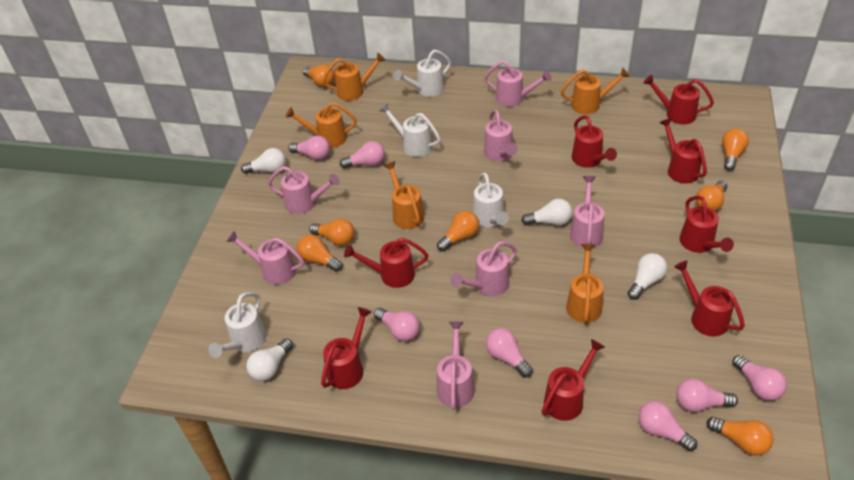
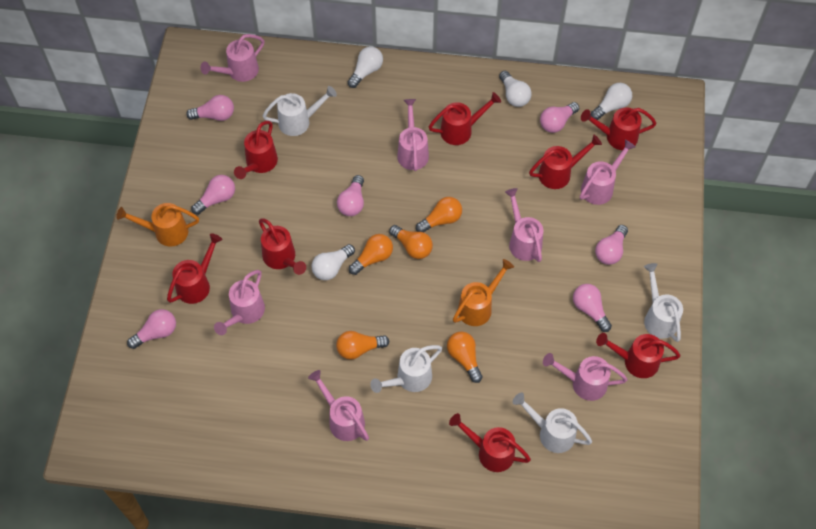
orange light bulb: [297,235,342,272] [303,65,335,87] [309,219,355,246] [437,211,479,251] [696,181,727,211] [706,417,774,456] [722,129,749,171] = 7 -> [336,331,389,360] [349,234,393,275] [389,225,433,259] [416,197,462,232] [447,331,483,383] = 5
orange watering can: [285,102,357,148] [322,53,386,101] [384,161,424,229] [561,68,630,114] [566,244,604,323] = 5 -> [116,203,199,247] [453,259,514,326] = 2

